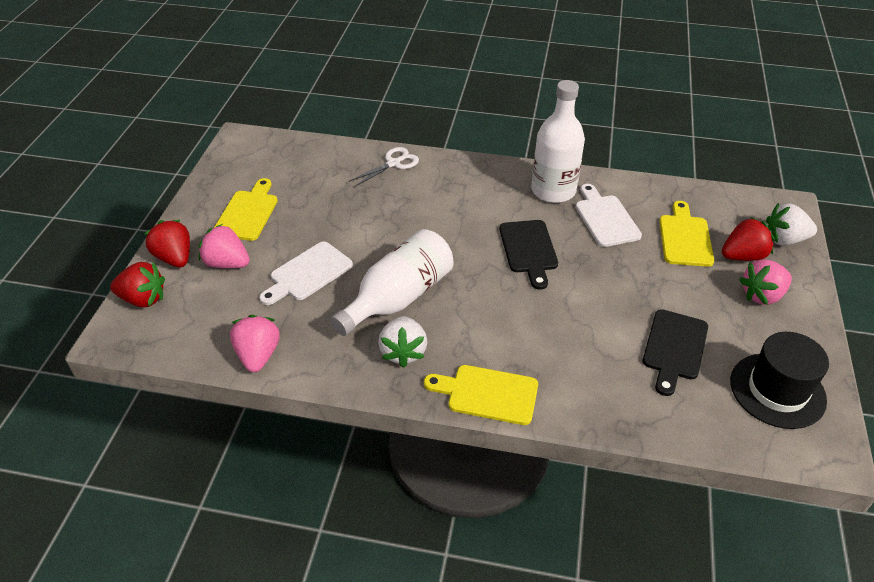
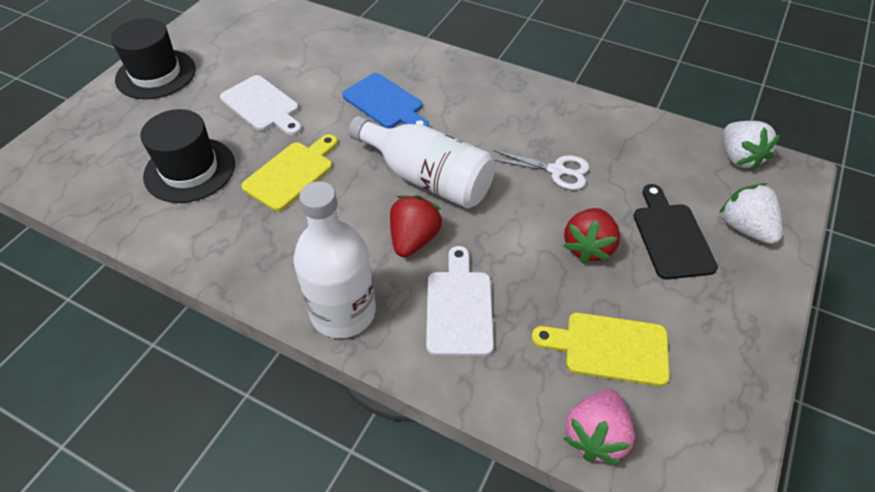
black cutting board: [499,220,558,290] [643,309,708,396] = 2 -> [633,184,718,279] = 1
black hat: [730,332,829,429] = 1 -> [111,18,196,99] [141,109,235,203] = 2
blue cutting board: none = 0 -> [342,73,429,128] = 1
pink strawberry: [199,224,250,268] [230,315,280,372] [739,259,792,305] = 3 -> [563,389,635,465] = 1
red strawberry: [110,262,165,307] [144,220,190,267] [722,217,775,261] = 3 -> [390,195,443,257] [564,208,620,264] = 2
yellow cutting board: [214,178,278,241] [424,365,538,425] [659,201,714,267] = 3 -> [241,134,338,211] [531,313,670,386] = 2

